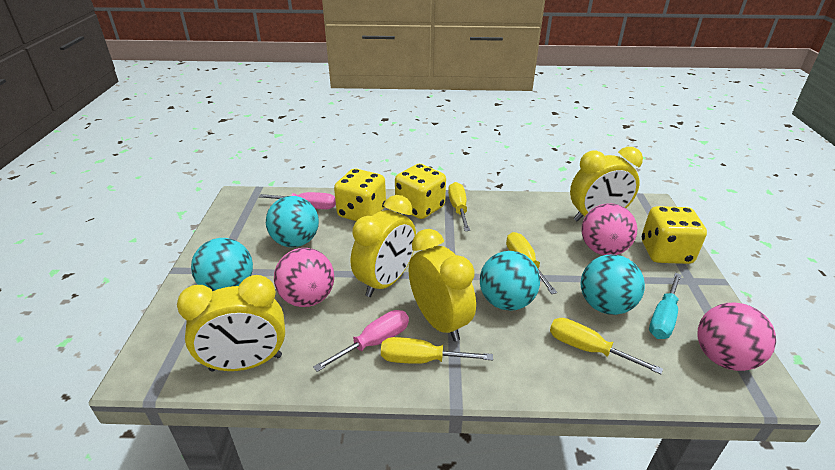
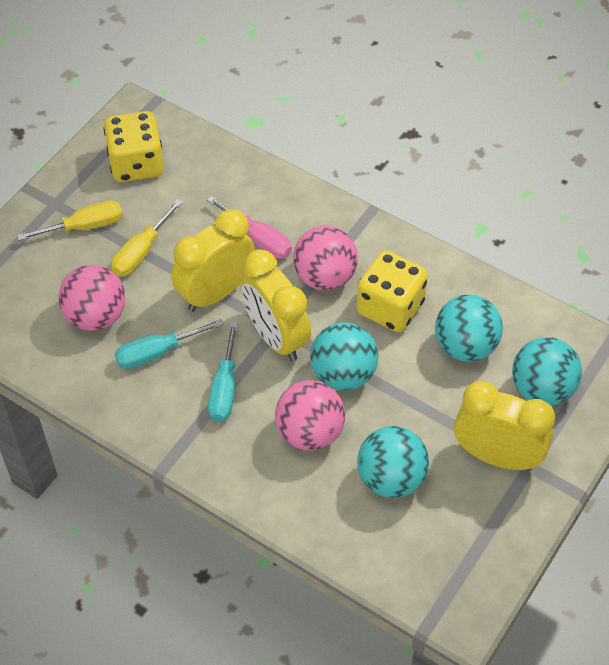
pink screwdriver: [259,192,336,209] [313,310,409,372] = 2 -> [207,196,292,259] = 1
turquoise screwdriver: [649,273,682,339] = 1 -> [115,319,223,369] [208,322,238,422] = 2
yellow clock: [177,275,285,372] [351,195,416,297] [408,229,476,342] [570,147,643,221] = 4 -> [171,209,255,312] [240,250,311,361] [454,381,555,470] = 3
yellow dice: [334,169,386,221] [395,164,446,219] [642,206,707,264] = 3 -> [104,111,164,182] [357,250,428,332] = 2
yellow screwdriver: [381,337,493,364] [448,182,470,231] [506,232,557,294] [550,318,663,374] = 4 -> [17,200,123,241] [111,199,183,276] = 2

